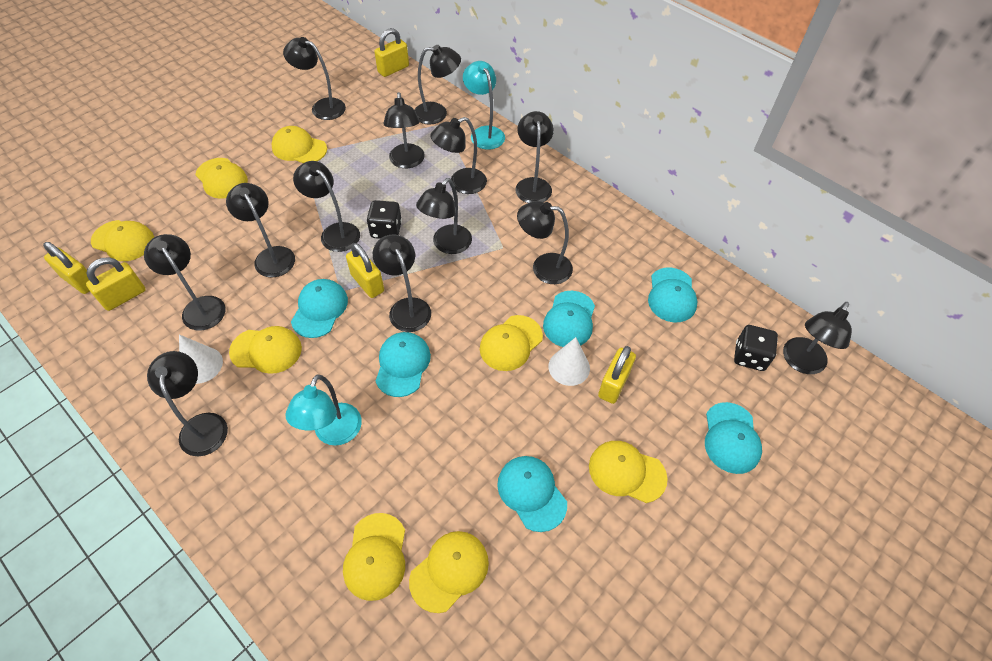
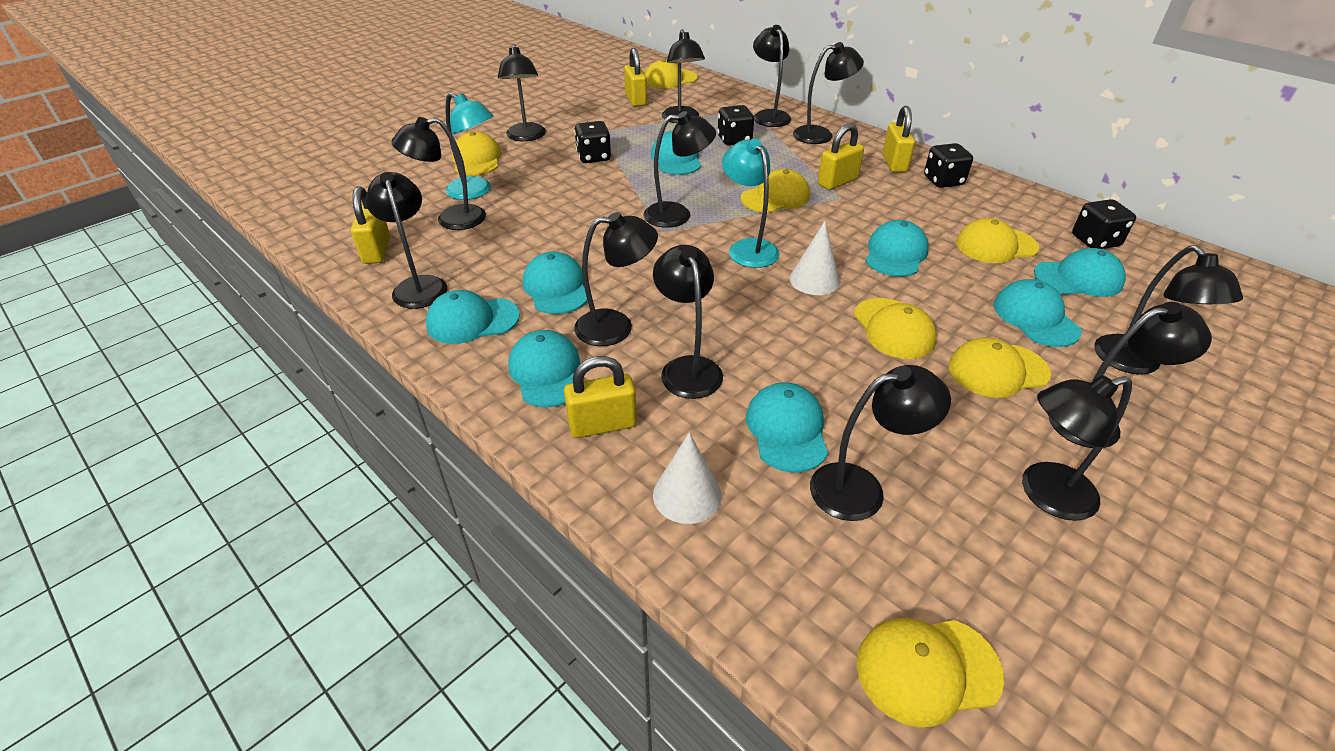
black dice: [367,200,402,239] [734,325,778,371] = 2 -> [574,121,611,163] [717,105,754,146] [924,143,973,188] [1072,199,1136,249] = 4
turquoise cap: [291,279,348,338] [376,332,431,397] [497,456,567,532] [543,291,595,347] [648,268,697,322] [705,402,762,474] = 6 -> [426,290,520,344] [508,330,580,407] [523,251,587,314] [651,131,701,175] [746,382,828,473] [866,220,929,277] [994,279,1082,347] [1034,248,1126,297] = 8
yellow cap: [91,220,154,261] [195,158,248,199] [229,326,302,374] [271,126,327,163] [343,513,405,601] [409,531,489,613] [480,315,543,371] [589,441,668,503] = 8 -> [452,132,502,175] [645,59,698,89] [741,169,810,213] [854,298,937,359] [856,618,1004,727] [949,337,1051,398] [956,218,1039,263] = 7

